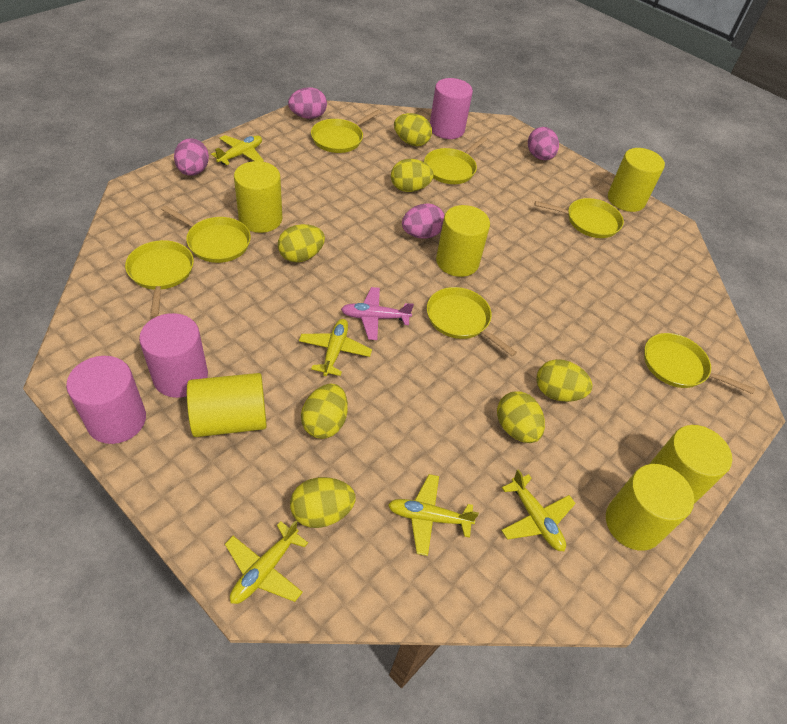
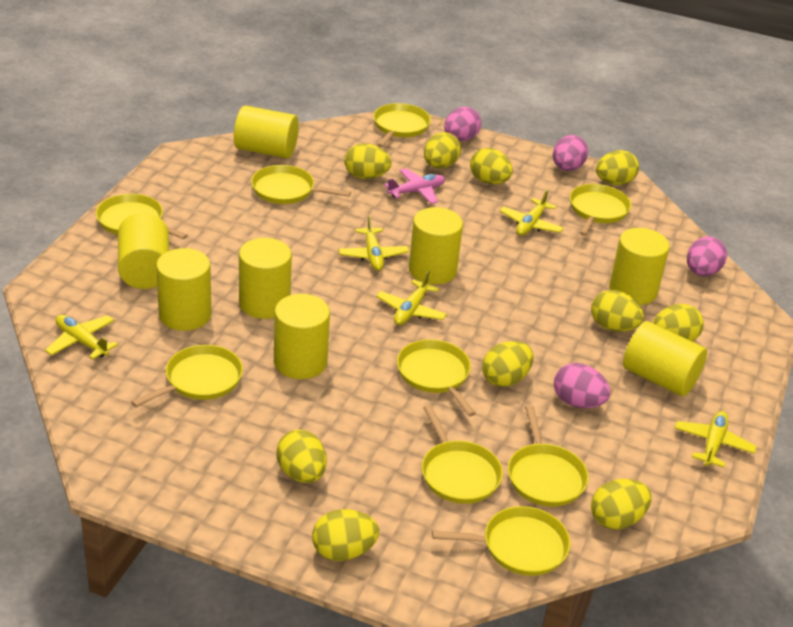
pink cylinder: [66,356,146,444] [139,313,208,398] [430,78,473,139] = 3 -> none = 0
yellow cylinder: [187,373,267,437] [234,161,282,233] [436,205,490,277] [606,464,694,551] [608,148,665,212] [650,425,732,504] = 6 -> [118,213,169,289] [156,248,211,331] [234,106,299,158] [239,238,292,319] [274,294,330,379] [409,207,463,284] [609,228,669,305] [623,321,707,396] = 8
yellow egg: [278,224,325,262] [290,477,356,528] [301,384,348,439] [391,159,434,192] [394,113,432,146] [497,391,545,443] [536,359,593,402] = 7 -> [276,430,327,483] [312,509,379,561] [345,143,391,179] [424,132,461,168] [470,148,513,184] [482,341,534,387] [591,290,644,332] [591,479,652,530] [596,150,639,185] [653,304,704,341] = 10
yellow pan: [125,240,194,316] [161,205,251,263] [311,110,381,153] [424,137,487,184] [427,287,517,357] [534,198,624,238] [644,333,755,394] = 7 -> [96,194,188,239] [131,345,243,407] [251,165,351,204] [373,103,431,147] [397,339,476,416] [422,405,503,504] [432,506,571,576] [508,405,589,507] [569,184,631,236] = 9

